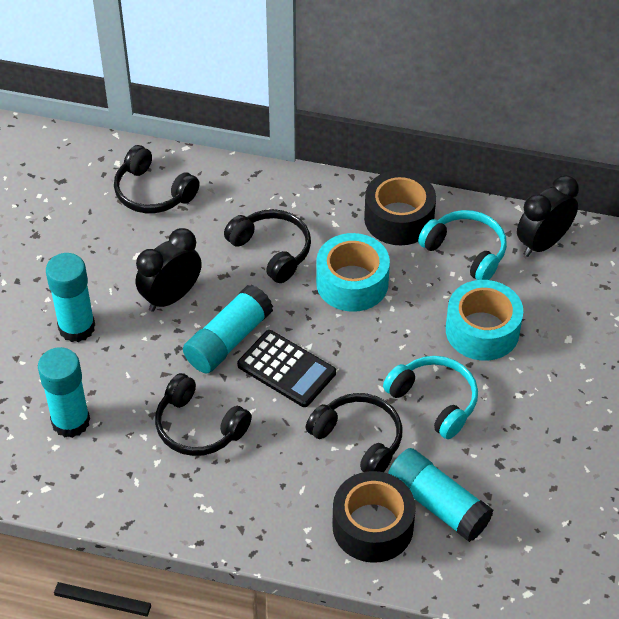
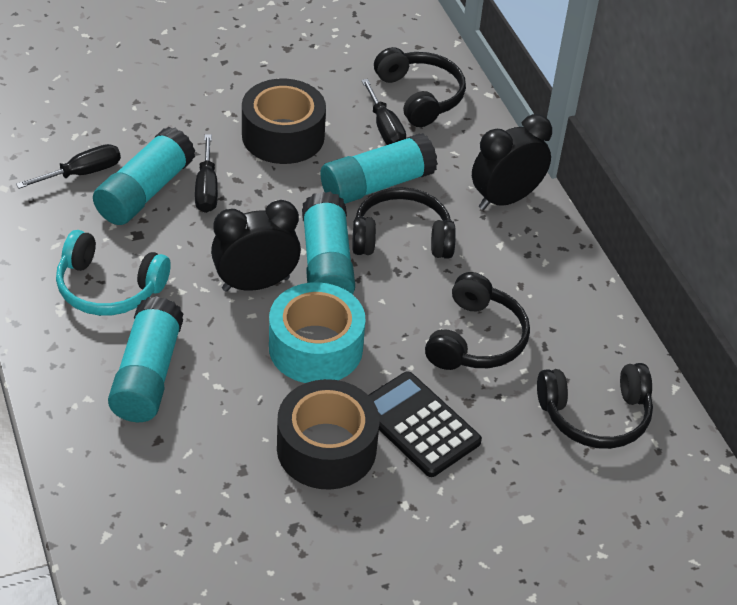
black screwdriver: none = 0 -> [16,144,121,189] [195,134,218,213] [361,79,406,145] = 3
turquoise headphones: [383,356,478,439] [418,210,507,280] = 2 -> [56,230,171,316] = 1
turquoise tape: [316,233,390,312] [446,280,523,361] = 2 -> [269,282,366,383] = 1

